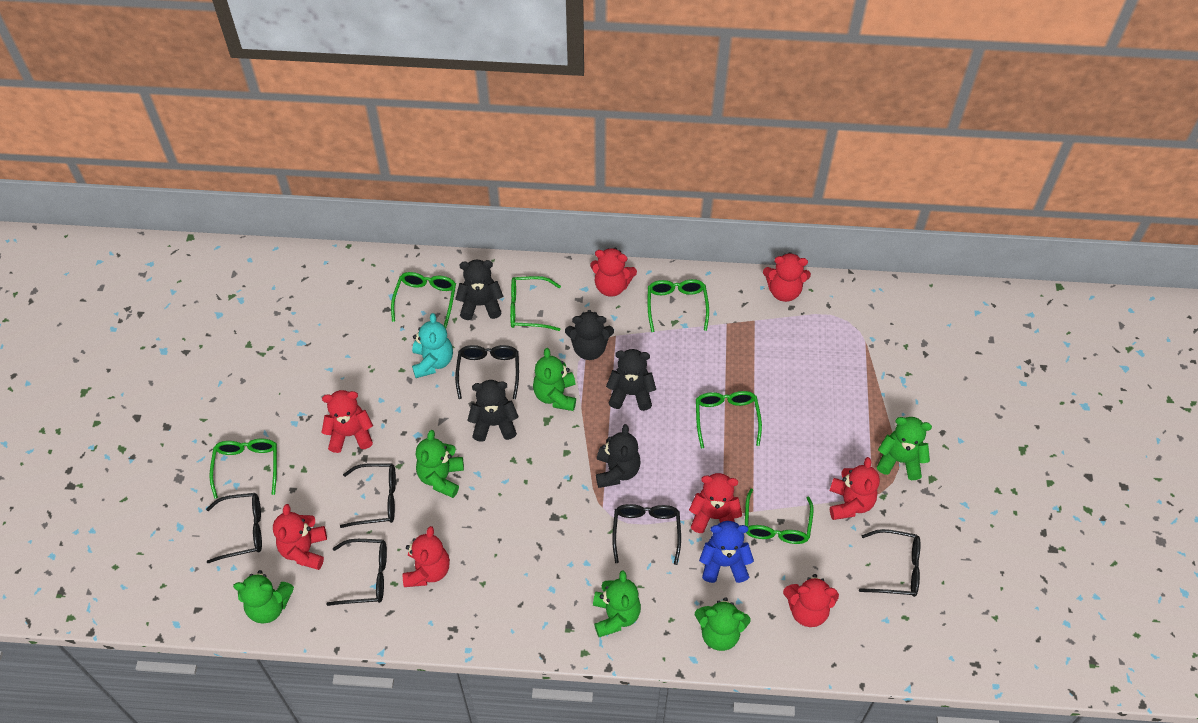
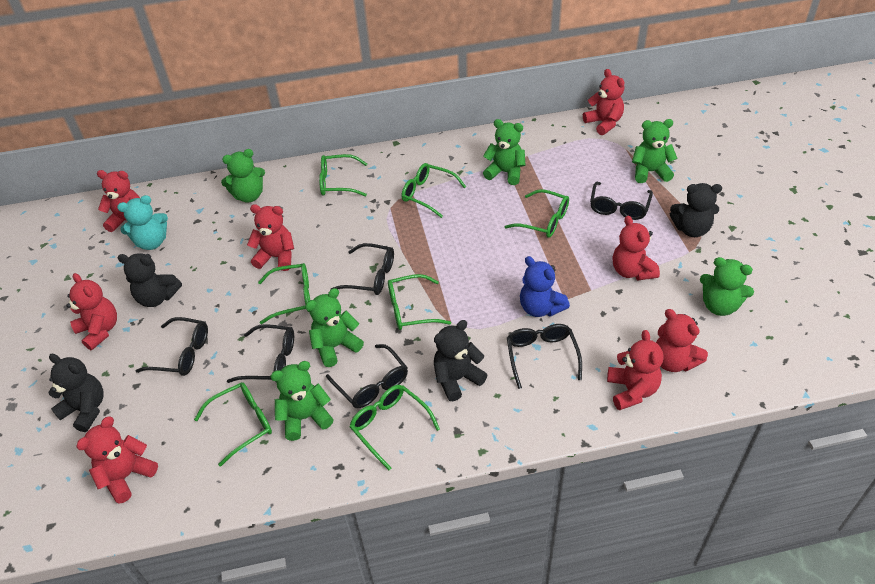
black teddy bear: [455,260,503,320] [467,380,519,442] [565,310,614,360] [596,424,641,488] [606,349,656,411] = 5 -> [48,354,104,432] [118,253,182,307] [434,320,487,401] [670,183,722,237] = 4
green glasses: [209,439,277,499] [391,272,456,328] [510,276,561,331] [648,279,709,332] [696,391,762,448] [745,488,814,544] = 6 -> [194,382,272,467] [258,263,310,324] [319,154,367,197] [349,385,440,470] [388,274,451,330] [402,163,466,218] [504,189,569,238] = 7

